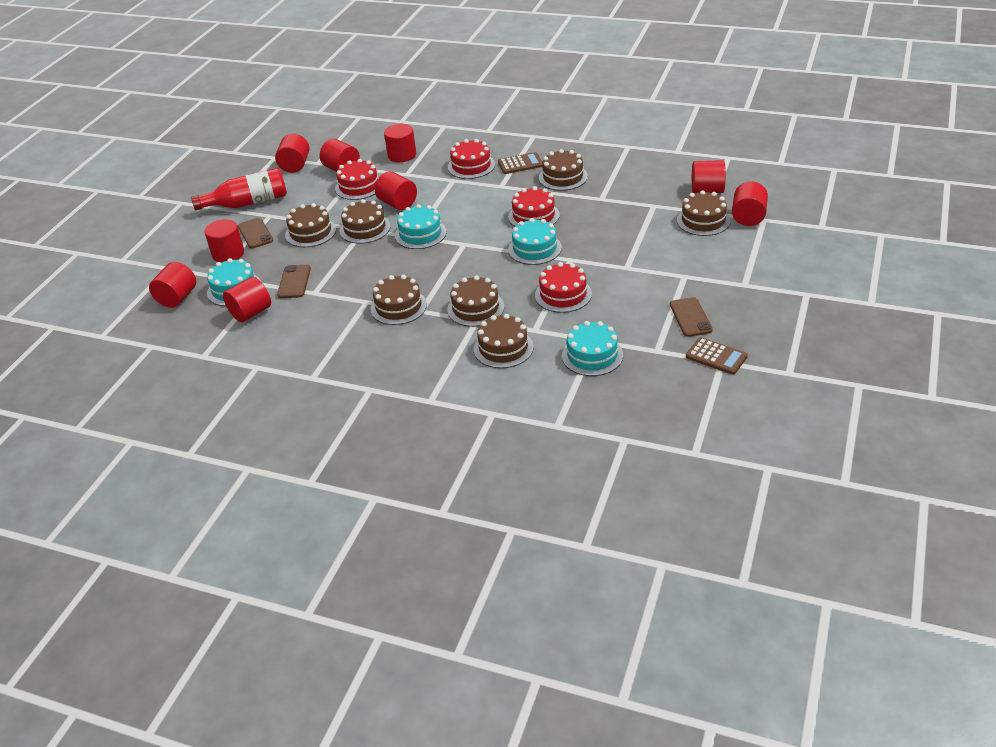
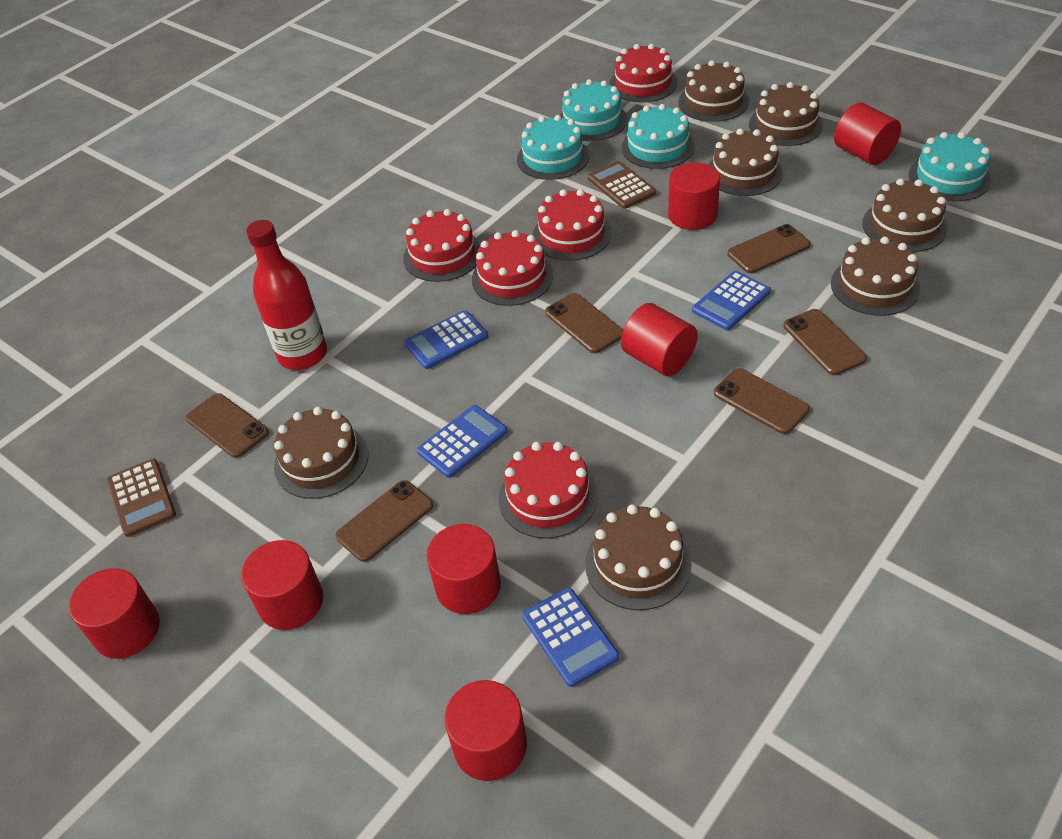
blue calculator: none = 0 -> [404,310,488,369] [417,405,507,478] [522,587,619,687] [692,271,771,330] = 4
brown phone: [238,218,273,249] [277,265,311,298] [670,297,713,337] = 3 -> [186,393,269,458] [335,480,433,562] [545,293,623,353] [714,368,810,434] [728,224,811,273] [784,309,867,375] = 6
red cake: [335,159,379,200] [448,139,495,179] [508,186,560,227] [535,262,592,313] = 4 -> [403,209,481,282] [472,230,553,306] [498,442,598,539] [533,189,611,261] [610,44,677,103] = 5
red cylinder: [149,262,196,308] [204,219,244,263] [223,277,271,322] [275,134,309,173] [320,139,360,172] [375,171,417,210] [384,124,416,162] [692,160,726,193] [732,181,768,226] = 9 -> [69,568,160,659] [241,540,323,630] [427,524,501,614] [445,680,527,781] [621,303,698,376] [668,162,720,230] [834,103,901,165] = 7

